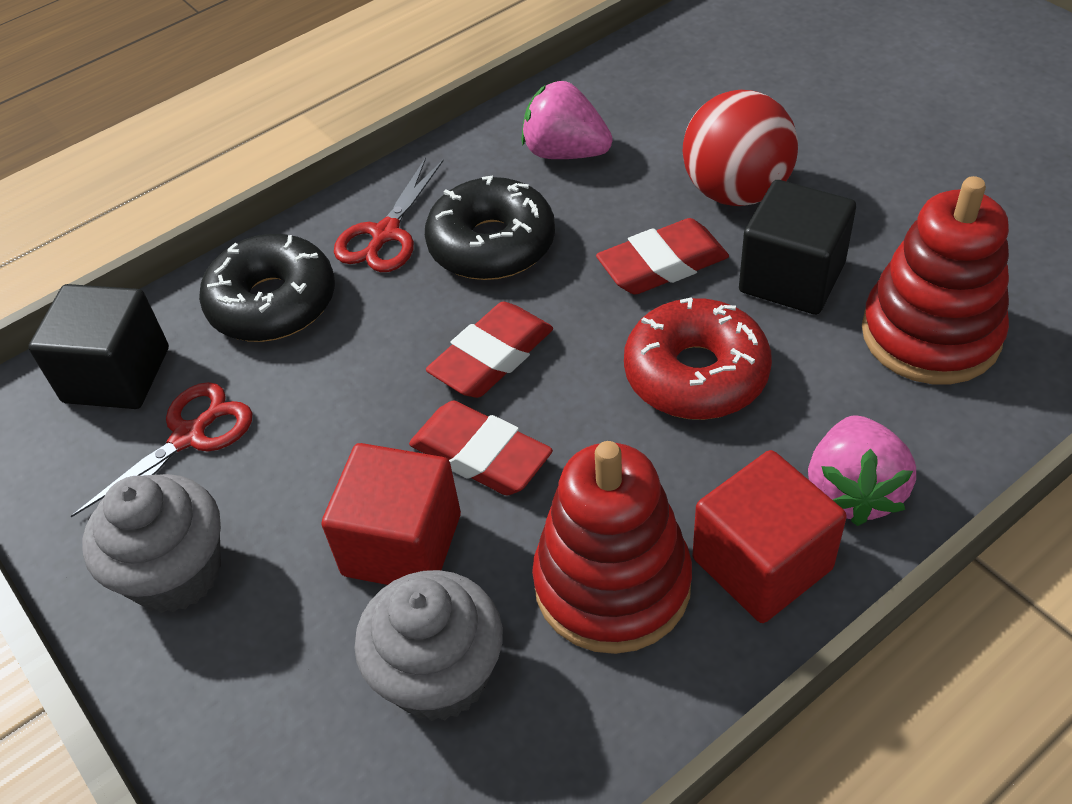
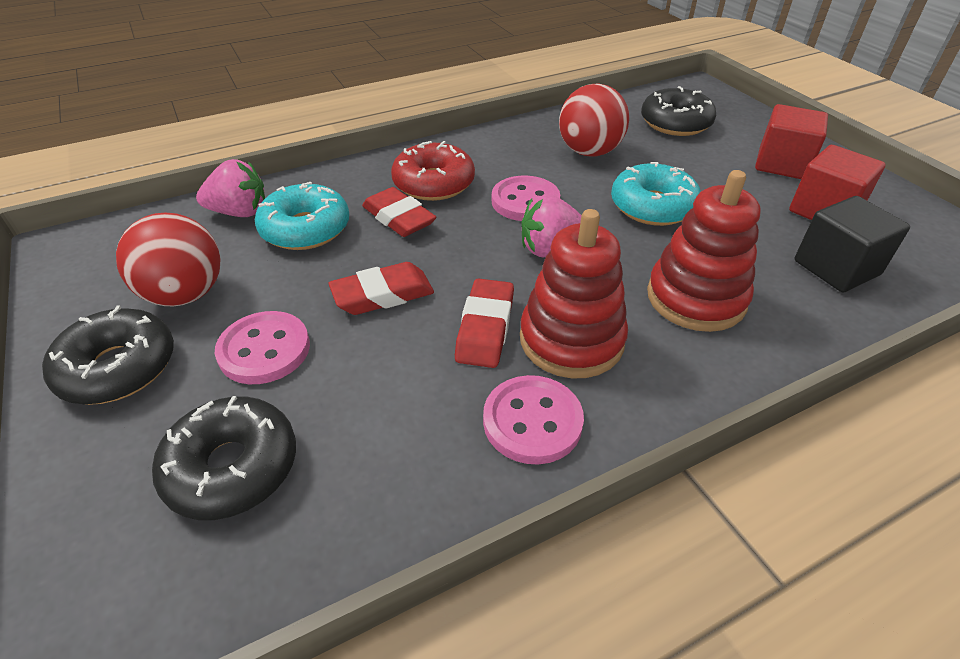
black cube: [28,284,169,409] [739,180,856,315] = 2 -> [795,196,910,292] = 1
black donut: [199,234,335,342] [425,176,555,280] = 2 -> [42,306,174,405] [152,396,296,520] [641,86,716,136] = 3
grey cupcake: [82,474,221,613] [355,570,503,721] = 2 -> none = 0
pink button: none = 0 -> [215,311,310,384] [483,375,584,465] [492,176,560,221] = 3
red ball: [682,90,798,206] = 1 -> [116,212,221,306] [559,83,629,157] = 2
red scissors: [71,382,253,517] [334,157,444,272] = 2 -> none = 0
turquoise donut: none = 0 -> [255,182,349,250] [611,162,701,226] = 2

